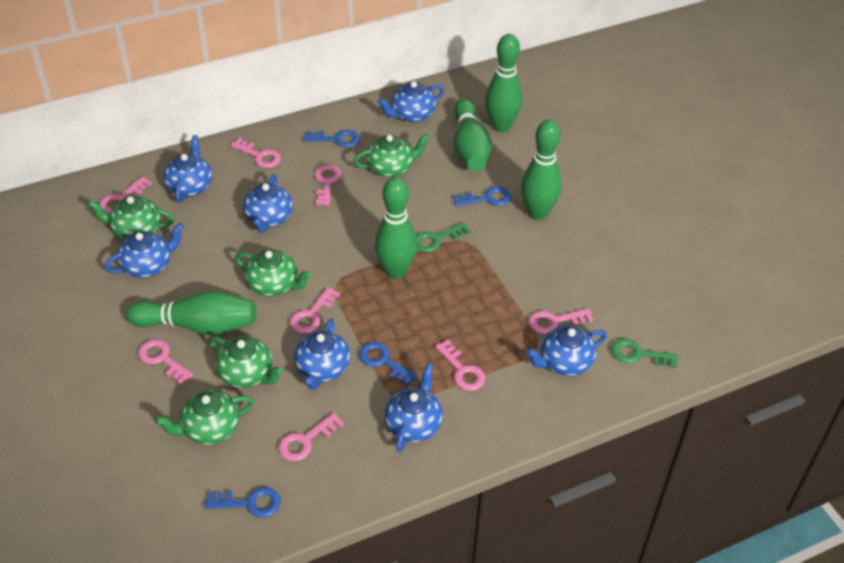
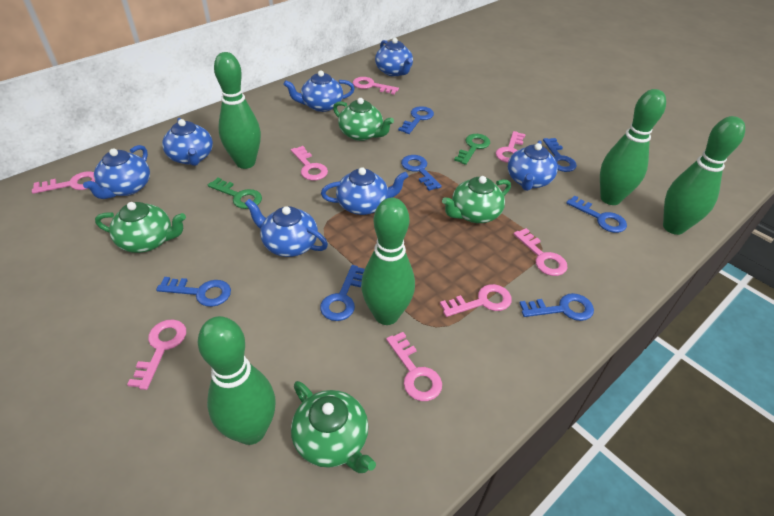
blue key: [205,487,281,518] [304,130,360,147] [359,342,418,387] [453,186,512,206] = 4 -> [156,277,231,307] [320,265,365,321] [398,106,434,134] [401,155,442,191] [519,293,594,321] [543,138,577,172] [566,195,627,233] = 7
green teapot: [88,196,174,239] [155,390,254,445] [209,336,283,388] [235,250,311,296] [353,134,430,177] = 5 -> [95,202,186,253] [291,381,376,473] [333,98,394,141] [442,176,511,223] = 4

